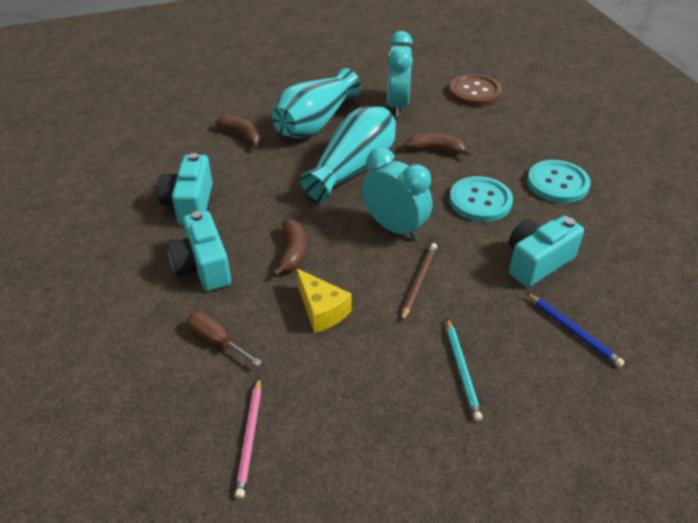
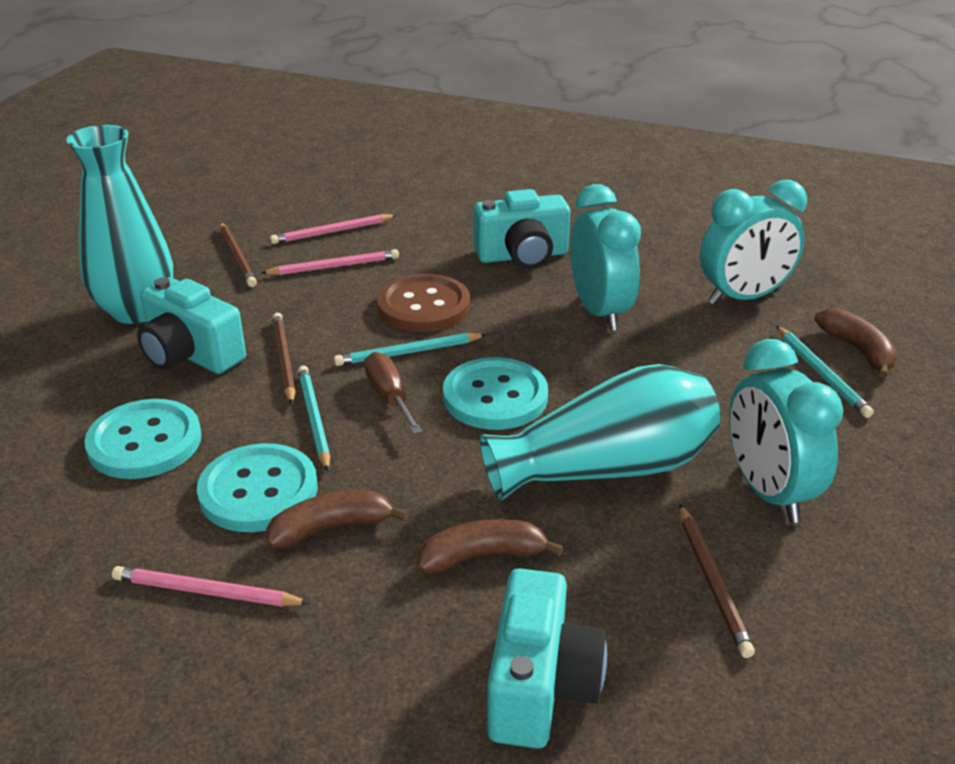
blue pencil: [526,293,625,367] = 1 -> none = 0
brown pencil: [401,243,437,321] = 1 -> [220,222,257,287] [272,313,296,404] [680,504,755,658] = 3
pink pencil: [235,377,261,499] = 1 -> [112,566,310,606] [261,249,399,275] [270,214,397,244] = 3
turquoise button: [449,176,513,222] [527,160,590,203] = 2 -> [84,399,202,479] [197,443,318,532] [443,357,548,430] = 3
turquoise clock: [362,147,432,240] [387,31,413,117] = 2 -> [570,184,641,331] [700,180,807,305] [729,339,843,523] = 3
turquoise pencil: [447,318,483,421] = 1 -> [298,366,330,471] [334,333,487,366] [776,326,874,418] = 3
yellow cheese: [296,268,352,333] = 1 -> none = 0

